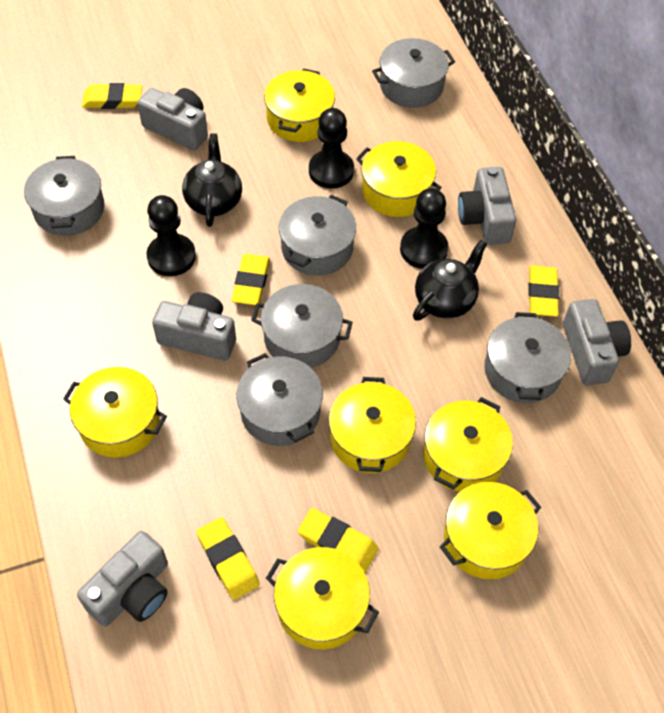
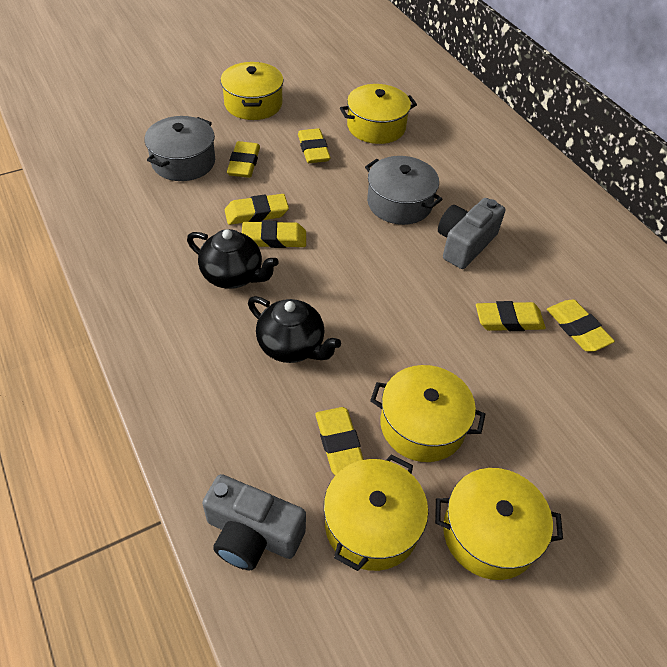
black pawn: [146,195,196,276] [309,108,354,189] [400,188,448,269] = 3 -> none = 0
grey camera: [77,531,168,627] [137,88,208,151] [152,292,236,360] [458,167,517,245] [563,299,631,385] = 5 -> [202,474,306,570] [438,198,505,269] = 2
grey pot: [24,156,105,236] [236,353,323,446] [251,284,353,368] [279,195,356,276] [372,38,455,108] [484,312,571,403] = 6 -> [145,116,215,181] [365,156,443,225] = 2
yellow eraser: [82,83,142,109] [196,517,260,600] [232,254,270,305] [298,508,379,572] [528,265,559,317] = 5 -> [225,194,289,225] [227,141,260,178] [242,221,306,248] [298,128,331,163] [315,407,364,475] [476,301,546,331] [547,299,615,351] = 7
yellow pot: [63,367,167,458] [264,68,335,142] [266,547,379,649] [329,377,416,473] [356,141,442,217] [423,397,513,492] [440,482,541,579] = 7 -> [221,62,284,120] [324,455,428,571] [340,84,417,144] [370,365,485,462] [435,468,563,580] = 5

